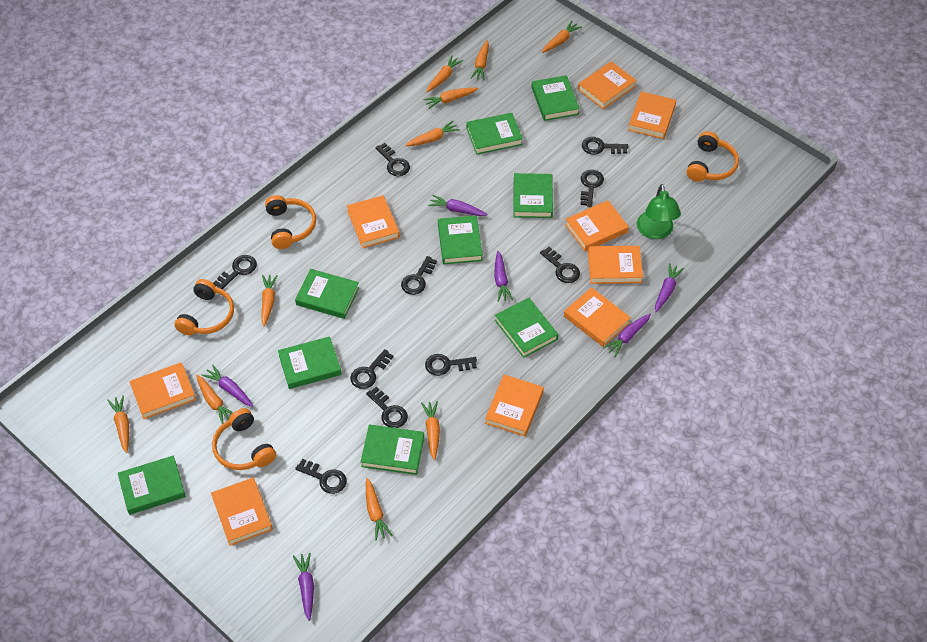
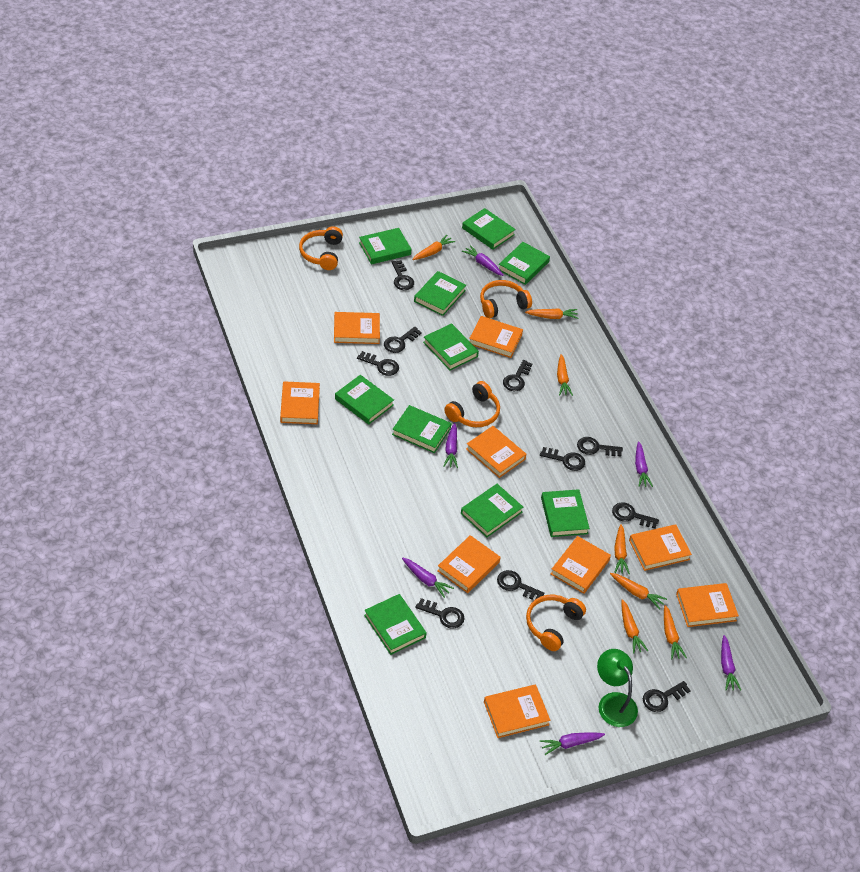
green book: [118,456,186,515] [278,336,342,389] [295,269,359,319] [361,425,424,475] [438,215,483,264] [466,113,523,155] [495,298,558,358] [514,173,553,218] [531,75,580,121] = 9 -> [335,375,394,425] [359,228,411,264] [364,594,427,655] [392,405,452,453] [414,271,466,316] [423,323,479,370] [461,484,523,537] [462,208,516,250] [499,242,550,285] [541,489,590,537] = 10
orange carrot: [107,395,129,453] [196,375,233,424] [261,275,278,327] [366,478,393,540] [405,121,460,146] [421,401,440,460] [423,87,478,109] [427,55,463,92] [471,40,489,80] [542,21,582,53] = 10 -> [412,235,455,260] [525,308,578,319] [557,354,573,396] [610,573,667,609] [614,524,630,574] [621,599,648,654] [664,605,687,659] = 7

